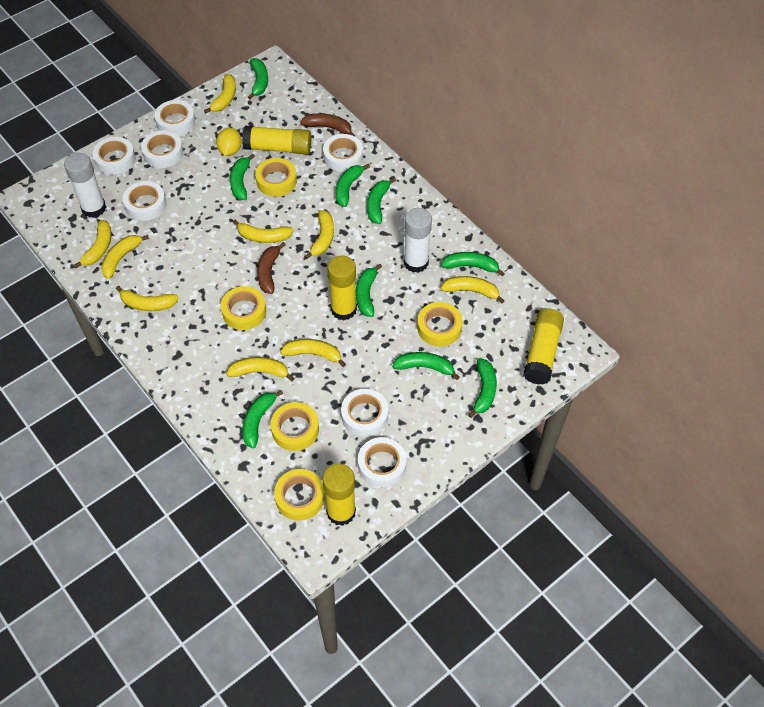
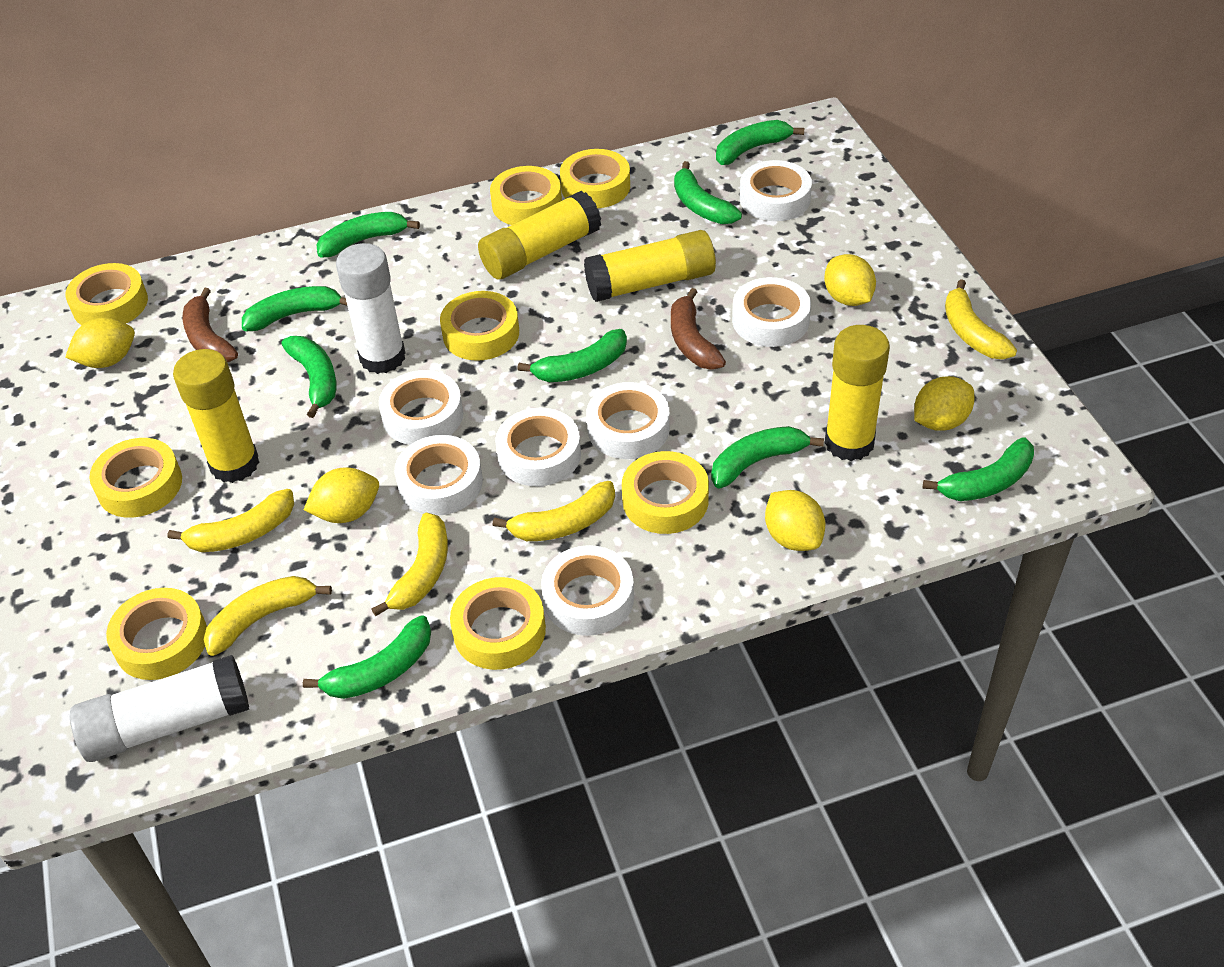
yellow banana: [74,220,112,269] [101,235,149,279] [116,286,179,311] [204,74,236,114] [226,357,294,381] [233,220,294,243] [280,339,346,367] [304,210,334,259] [441,276,504,303] = 9 -> [167,489,294,552] [204,576,332,656] [371,513,448,616] [493,481,615,541] [945,279,1017,360] = 5
yellow lemon: [216,128,242,156] = 1 -> [65,318,135,368] [304,468,379,523] [765,490,825,551] [824,254,876,306] [914,376,974,431] = 5
yellow tape: [221,286,266,330] [255,158,297,197] [271,402,319,451] [274,469,325,521] [417,302,463,347] = 5 -> [65,263,148,325] [89,438,182,518] [106,588,207,680] [440,291,519,361] [450,577,546,670] [490,166,562,225] [560,149,630,208] [622,451,709,534] = 8

